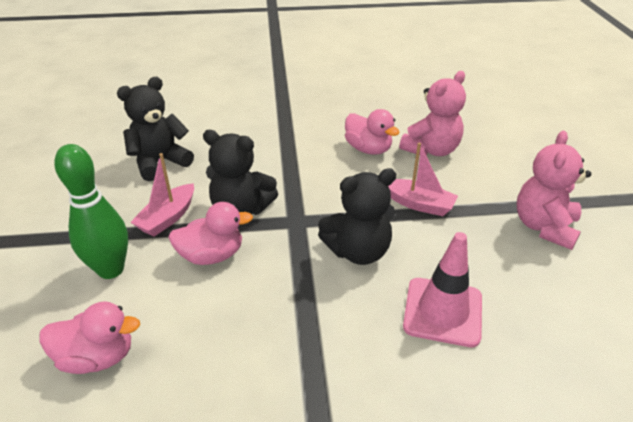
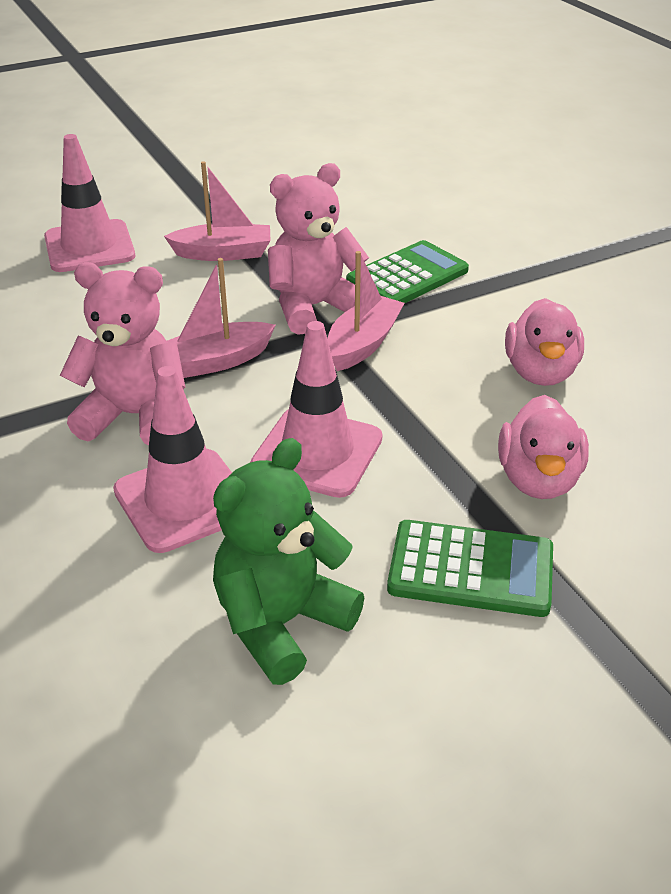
black teddy bear: [117,77,194,181] [203,130,278,215] [318,168,396,265] = 3 -> none = 0
green bowling pin: [54,144,128,279] = 1 -> none = 0
green calculator: none = 0 -> [346,240,469,303] [387,520,553,617] = 2
green teddy bear: none = 0 -> [213,438,364,685] = 1
pink boat: [130,153,194,237] [388,143,458,216] = 2 -> [164,161,271,261] [167,258,276,378] [328,251,404,371] = 3
pink duck: [40,301,140,374] [168,202,253,265] [345,109,400,155] = 3 -> [498,395,589,499] [505,298,584,386] = 2
pink traffic cone: [403,232,482,347] = 1 -> [44,134,135,272] [113,366,232,553] [250,321,383,498] = 3

